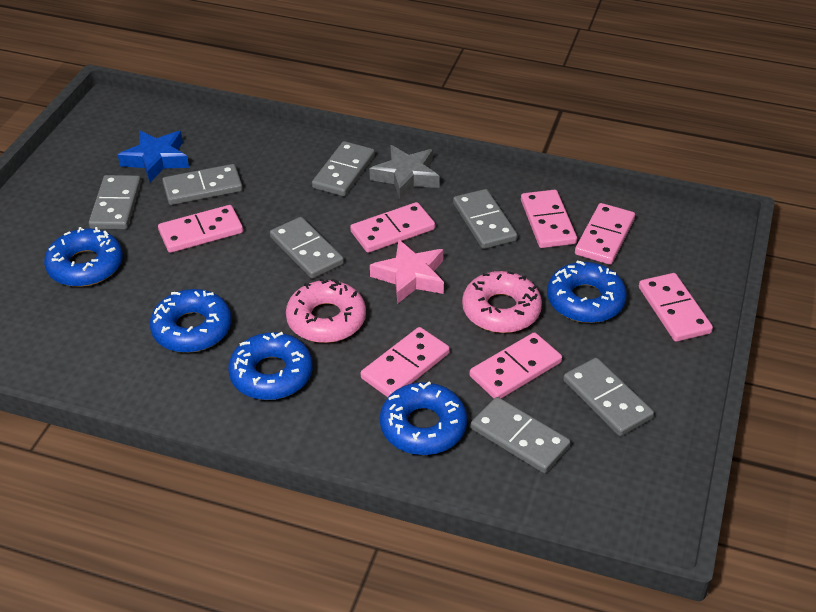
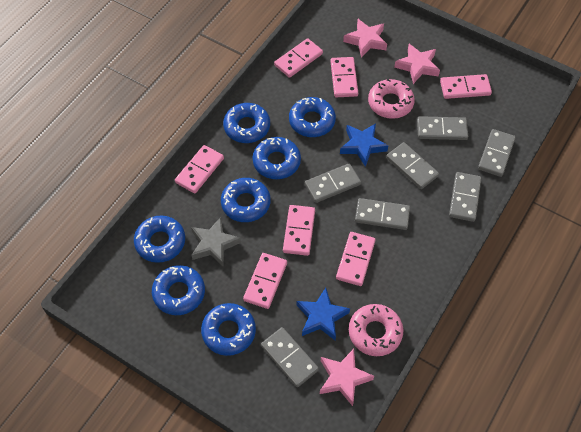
blue donut: [44,227,123,287] [150,289,232,353] [228,332,313,400] [380,382,467,455] [547,260,627,323] = 5 -> [134,215,185,263] [152,265,205,315] [201,303,256,356] [221,178,271,222] [223,103,270,143] [253,137,301,179] [289,97,336,137] = 7
blue star: [118,130,189,182] = 1 -> [297,288,350,341] [340,123,388,167] = 2
pink star: [370,240,444,304] = 1 -> [320,349,374,406] [343,19,387,58] [394,44,440,84] = 3

